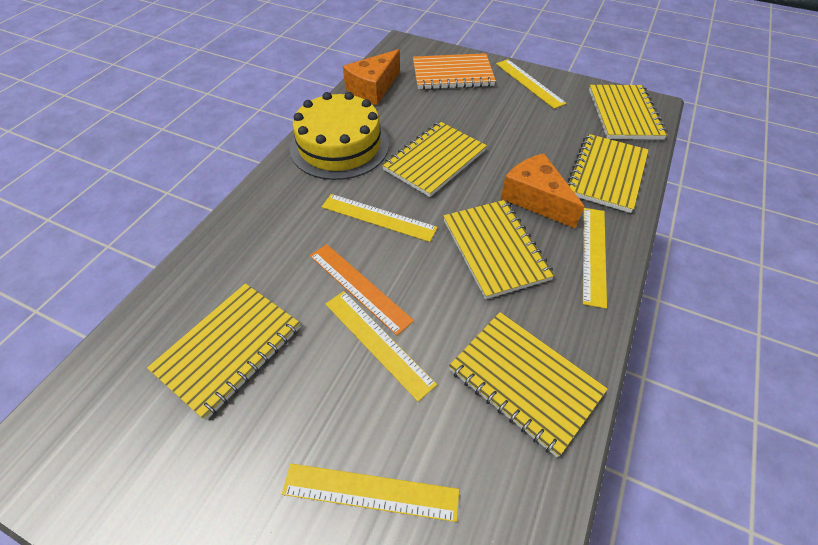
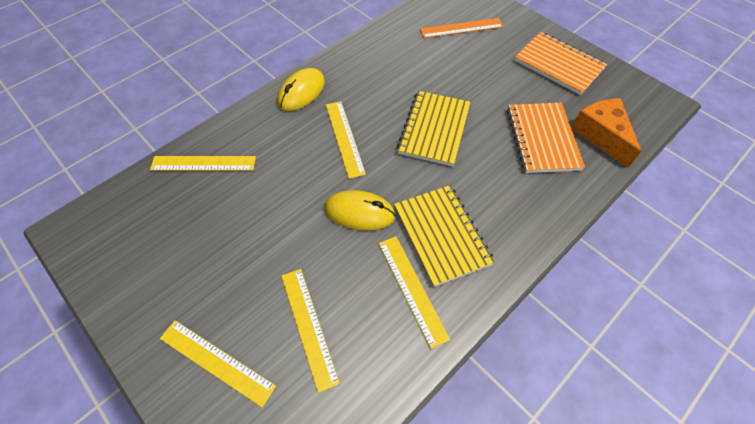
orange cheese: [343,49,400,105] [501,153,584,228] = 2 -> [571,98,641,168] = 1
orange notebook: [413,53,496,90] = 1 -> [507,103,585,173] [514,32,607,95] = 2
yellow cake: [290,92,389,180] = 1 -> none = 0
yellow mouse: none = 0 -> [277,68,325,111] [325,190,396,231] = 2
yellow notebook: [147,283,301,420] [382,122,487,197] [443,200,555,299] [449,312,608,457] [567,134,648,213] [589,85,668,140] = 6 -> [394,185,495,287] [397,91,471,166] = 2

